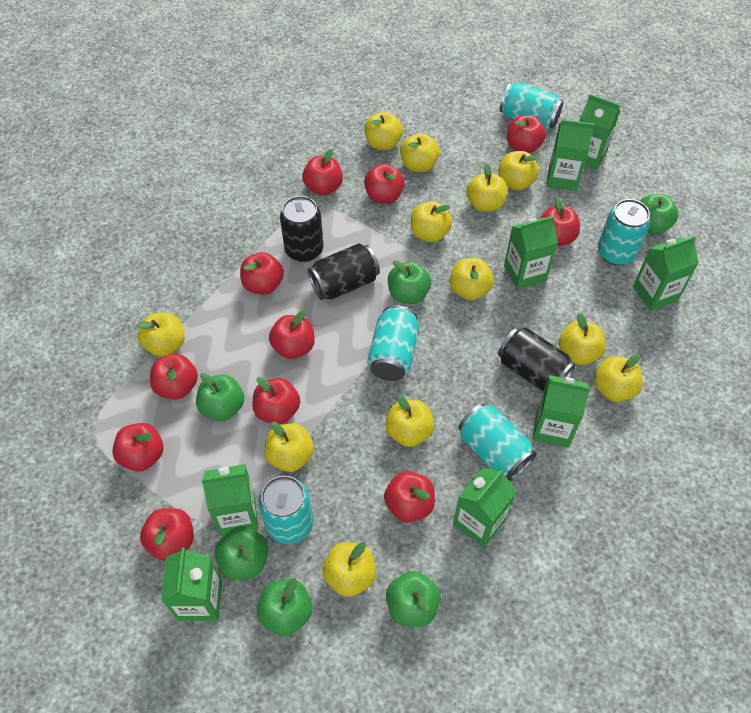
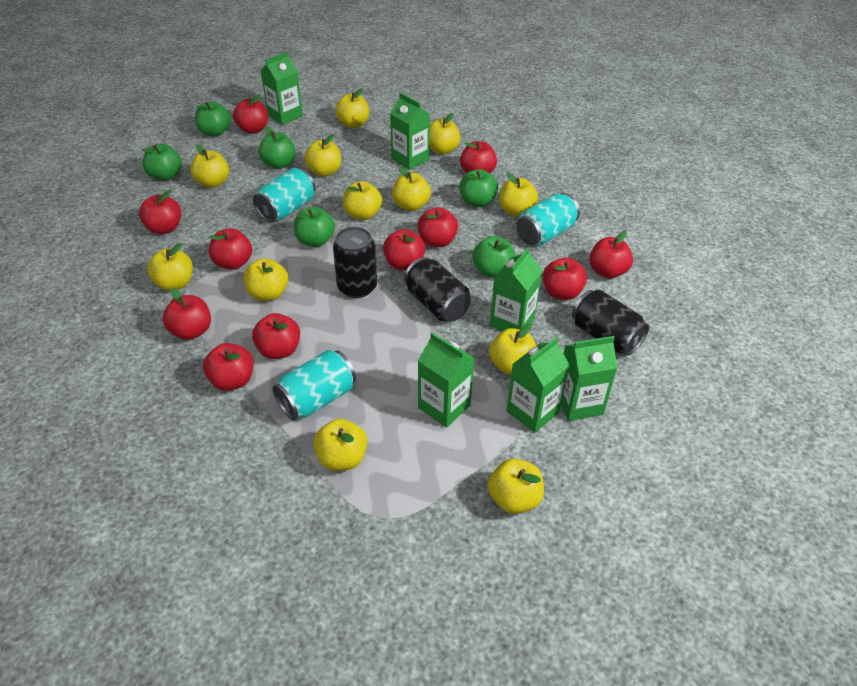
green carton: [161,548,222,621] [201,464,258,536] [453,467,517,548] [504,216,558,290] [532,375,590,447] [547,119,594,191] [579,94,620,171] [633,236,699,311] = 8 -> [261,52,303,125] [390,92,430,170] [418,332,475,428] [490,247,543,331] [506,337,570,433] [561,336,617,421] = 6
turquoise can: [259,476,313,544] [367,305,419,381] [458,403,537,481] [500,82,563,130] [598,199,650,265] = 5 -> [253,168,315,222] [273,350,356,420] [516,193,580,246] = 3

